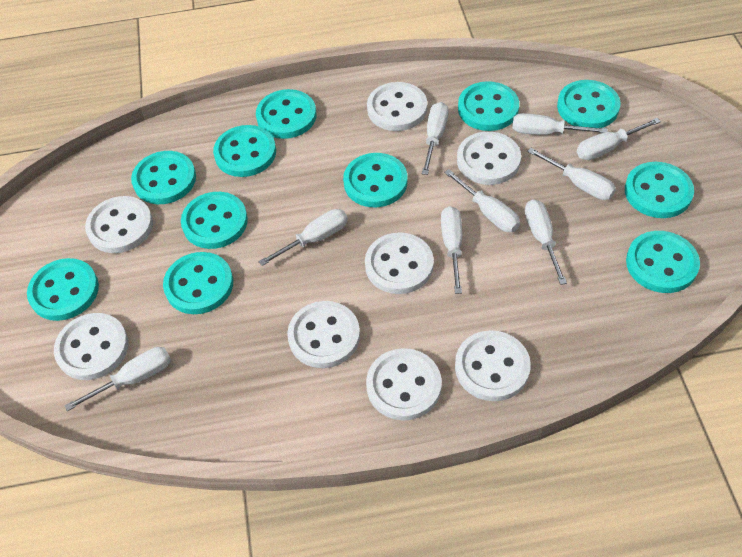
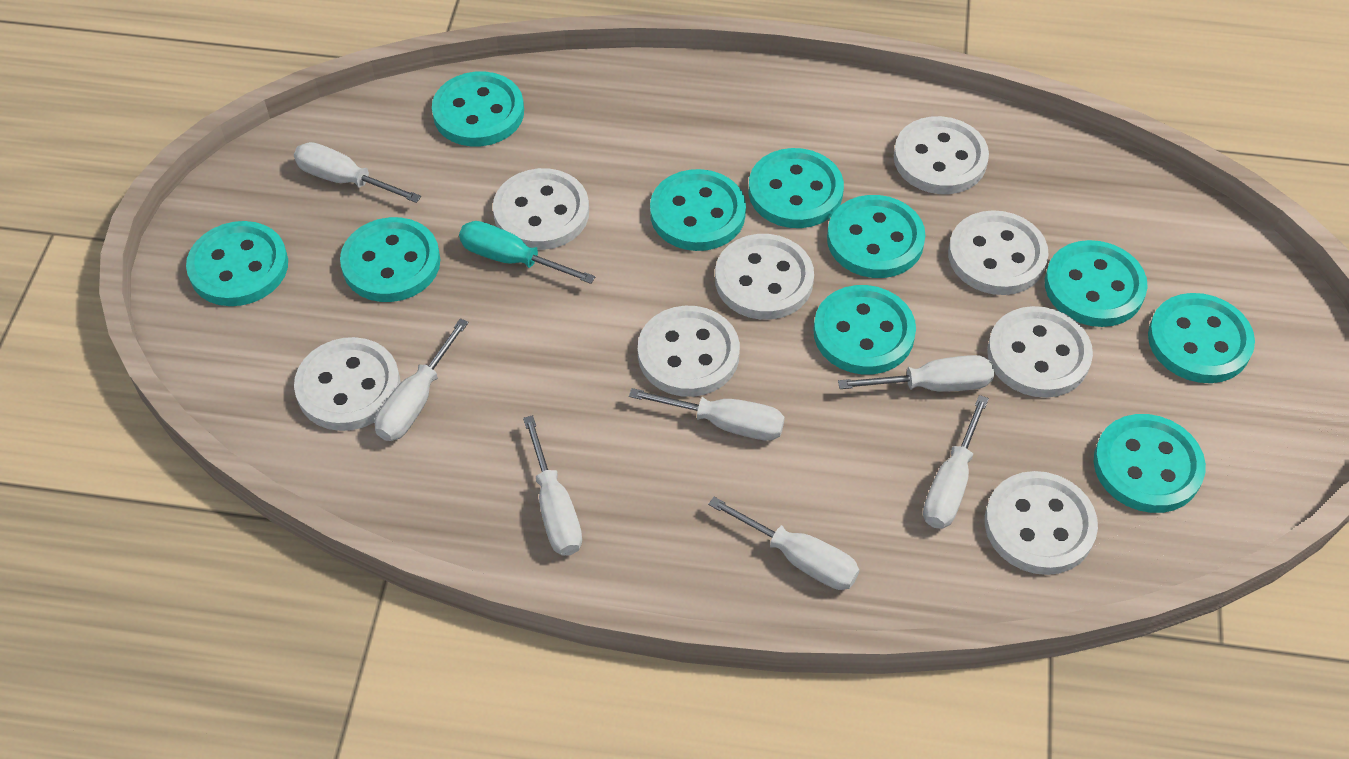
turquoise button: [27,258,99,321] [131,151,196,204] [163,252,233,314] [181,192,248,249] [213,125,276,177] [256,89,316,139] [343,153,408,207] [458,81,519,131] [557,80,621,128] [625,162,694,218] [626,231,700,293] = 11 -> [186,221,288,306] [340,217,440,302] [432,72,524,146] [650,169,746,251] [749,148,844,228] [813,285,916,375] [827,195,926,278] [1045,240,1148,327] [1093,414,1206,513] [1148,293,1255,383] = 10
turquoise screwdriver: none = 0 -> [459,221,595,284] = 1
white screwdriver: [64,347,171,411] [258,209,348,266] [422,102,448,175] [441,206,462,294] [444,169,520,232] [512,113,608,135] [525,199,567,285] [527,148,616,200] [577,118,661,160] = 9 -> [294,142,421,203] [375,318,469,441] [523,415,582,555] [629,388,785,441] [708,497,859,590] [838,355,994,392] [923,395,989,528] = 7

